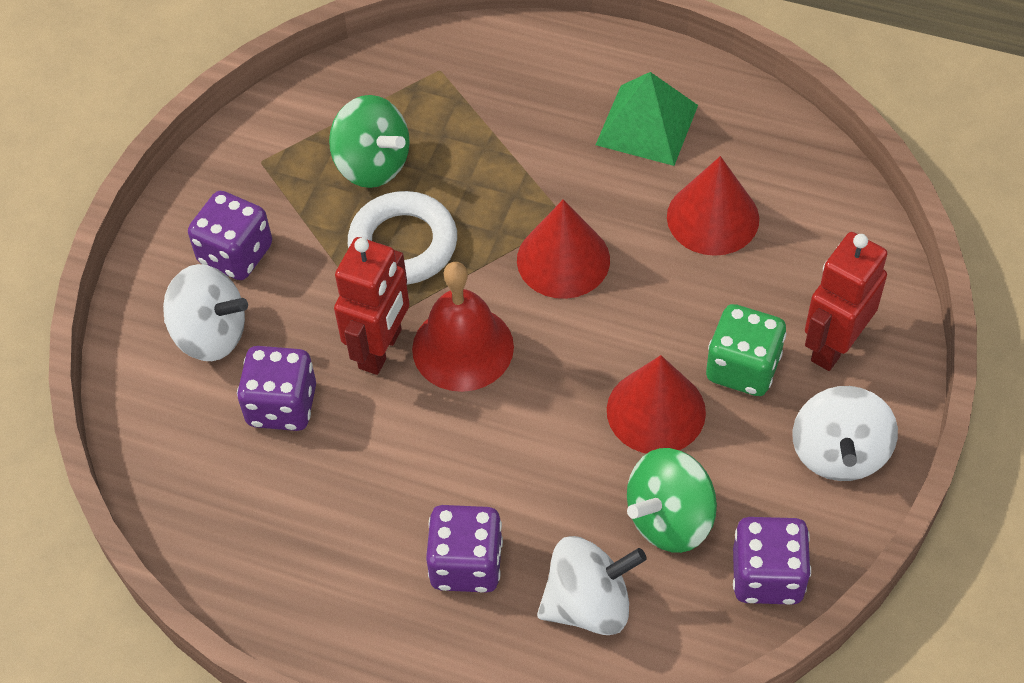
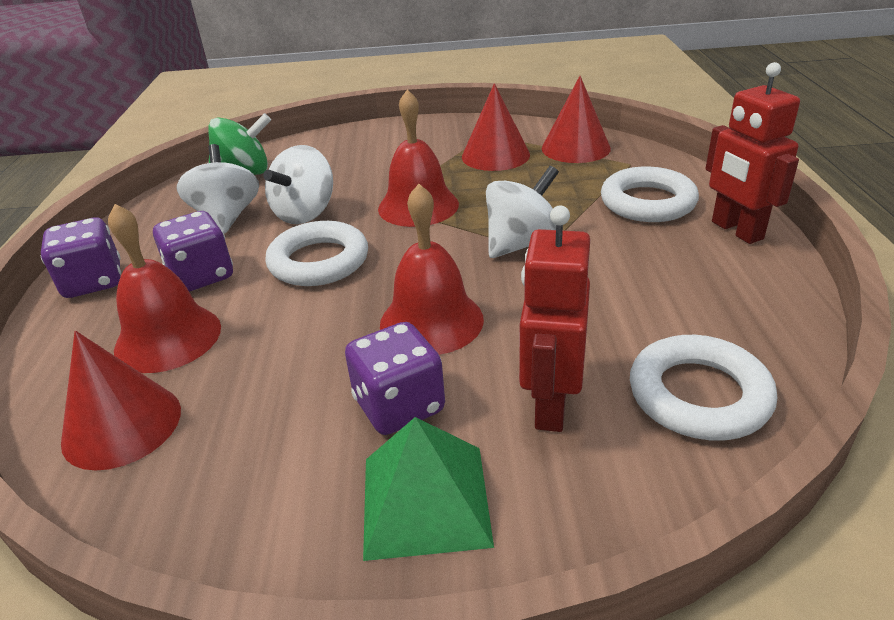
green dice: [706,304,786,396] = 1 -> none = 0
green spinning top: [329,95,410,188] [627,448,717,553] = 2 -> [208,113,271,175] = 1
purple dice: [188,191,272,280] [237,346,316,431] [426,505,503,593] [733,517,811,605] = 4 -> [41,218,121,298] [153,211,233,292] [345,322,445,435] = 3
red bell: [412,262,514,392] = 1 -> [108,204,221,373] [378,89,459,227] [380,184,484,355] = 3
white ring: [348,191,457,285] = 1 -> [265,221,368,286] [601,167,699,222] [630,335,777,440] = 3

